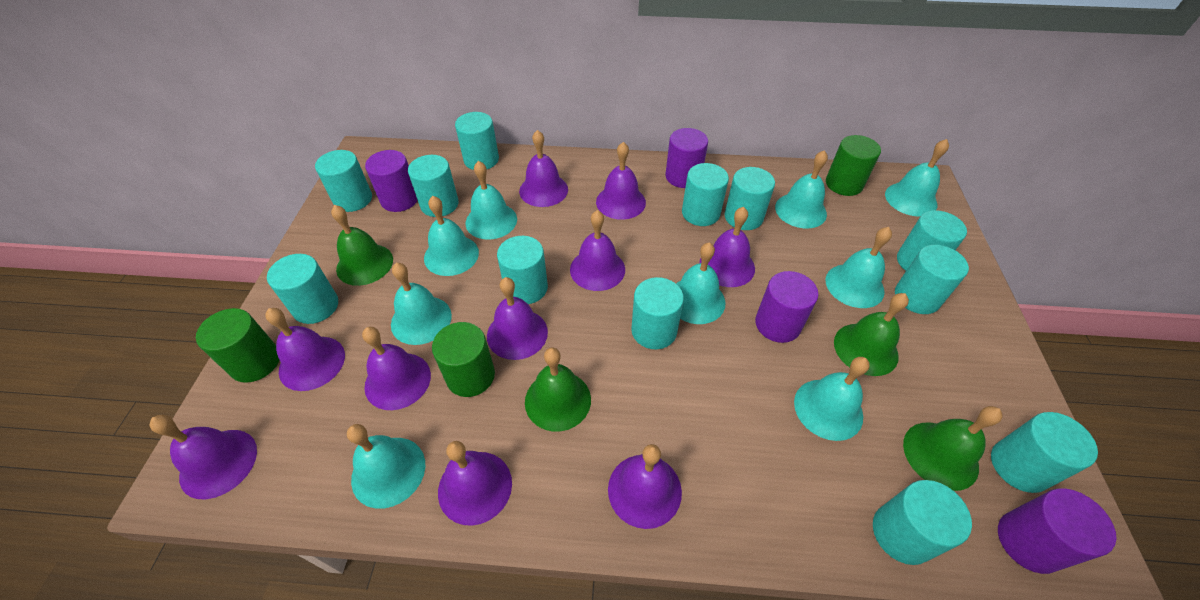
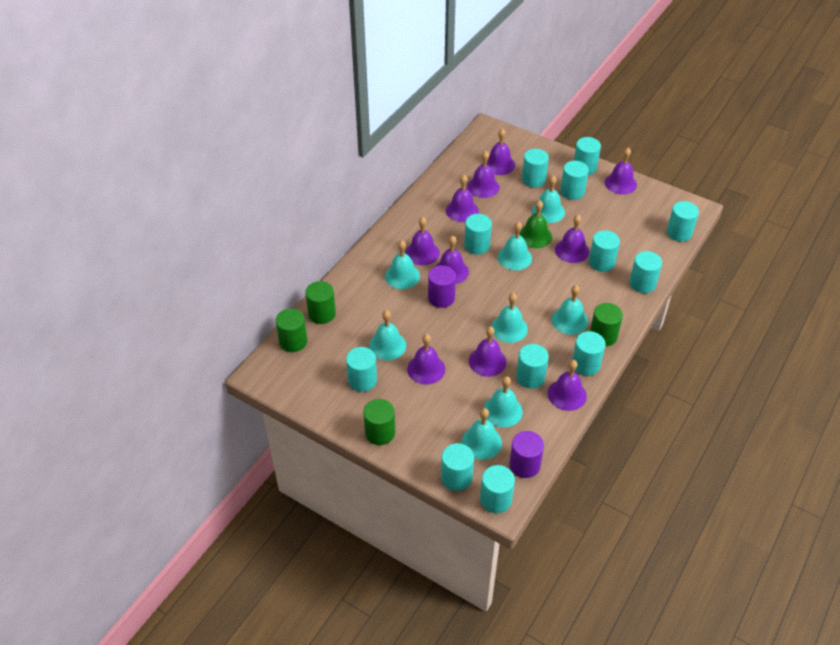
green bell: [331,205,393,286] [525,348,591,432] [834,293,909,376] [903,406,1003,491] = 4 -> [519,200,552,248] = 1
green cylinder: [196,308,279,383] [432,322,495,397] [826,135,881,196] = 3 -> [276,309,307,352] [305,281,336,324] [363,399,395,445] [590,303,623,346] = 4
purple cylinder: [365,150,418,212] [665,128,708,188] [755,271,818,343] [998,488,1117,574] = 4 -> [428,265,456,308] [509,431,544,478] = 2
turquoise bell: [347,424,425,509] [391,263,452,345] [424,196,479,276] [465,161,517,240] [676,242,726,324] [775,150,828,228] [794,357,870,441] [826,227,892,308] [885,139,949,217] = 9 -> [369,310,406,360] [385,240,420,289] [462,408,502,460] [484,376,523,427] [491,293,528,343] [498,222,532,270] [532,175,565,223] [552,285,588,335] = 8

